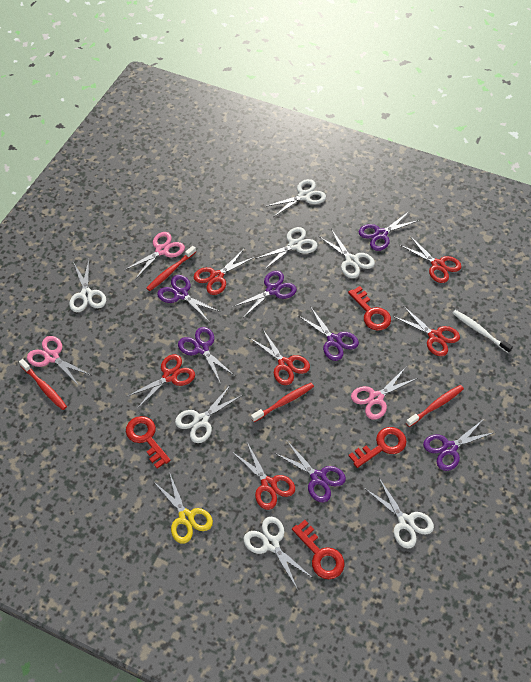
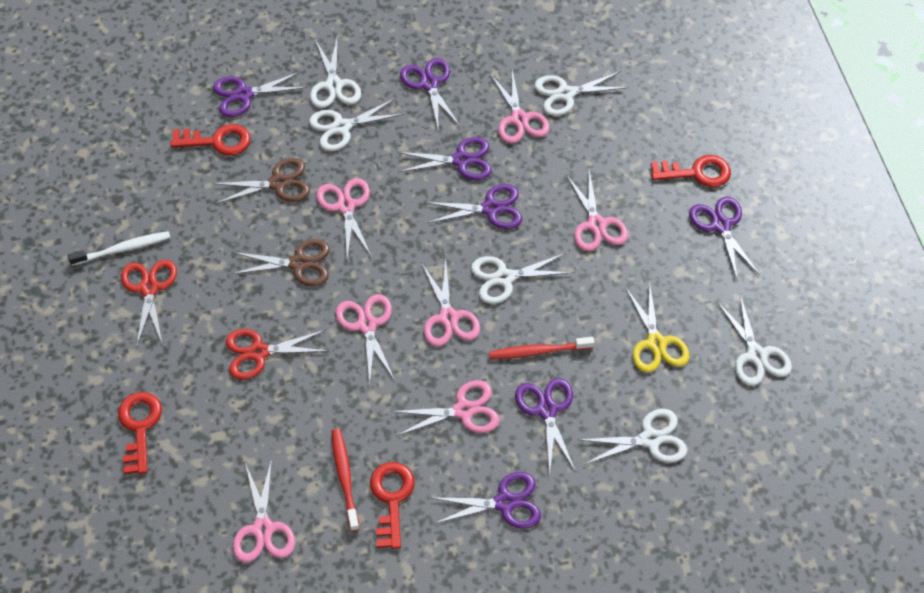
brown scissors: none = 0 -> [212,158,310,204] [231,239,330,286] = 2
pink scissors: [27,336,91,386] [125,232,185,278] [351,367,418,420] = 3 -> [233,459,295,563] [316,178,371,259] [336,294,395,385] [391,380,500,436] [422,258,480,347] [490,70,550,144] [566,170,628,251] = 7
red scissors: [126,354,195,409] [194,249,255,295] [232,442,295,510] [250,330,310,385] [393,307,460,356] [400,236,461,283] = 6 -> [121,260,177,348] [226,329,328,380] = 2
red toothbrush: [19,359,67,410] [146,246,196,291] [251,383,314,422] [406,385,464,427] = 4 -> [332,429,359,531] [489,337,595,359] = 2
white scissors: [69,260,106,312] [175,385,242,443] [244,516,313,590] [255,227,318,270] [265,179,326,216] [320,229,375,278] [366,478,434,549] = 7 -> [309,98,404,151] [310,39,361,108] [471,253,573,304] [534,71,628,116] [578,409,687,464] [717,295,792,386] = 6

